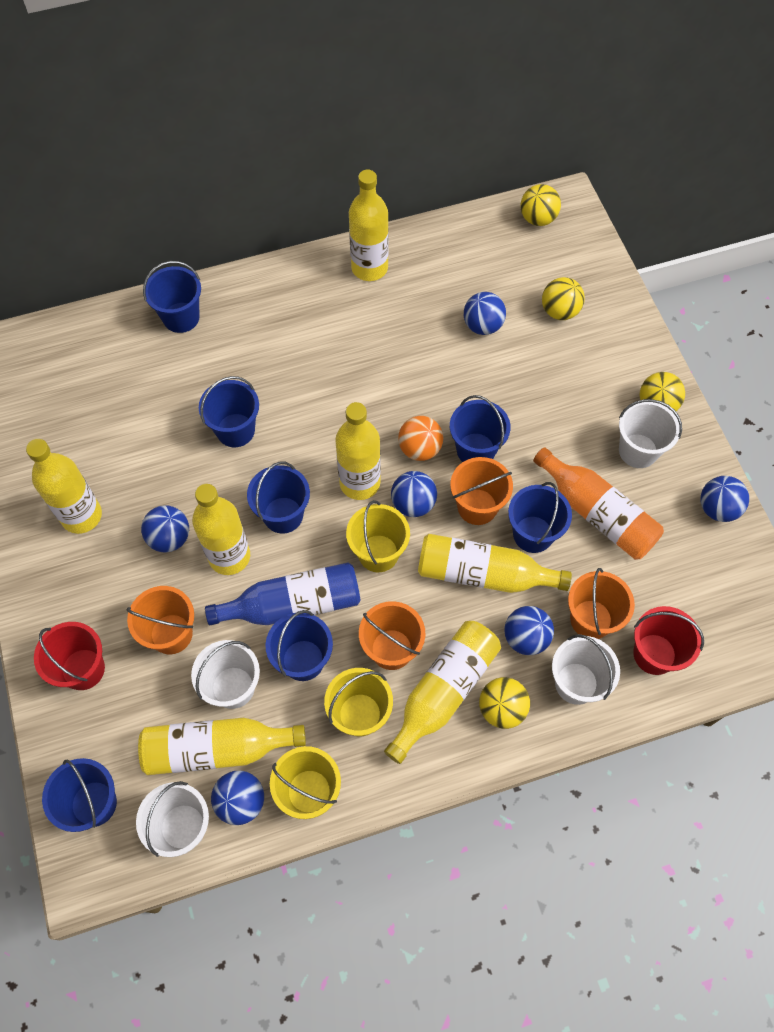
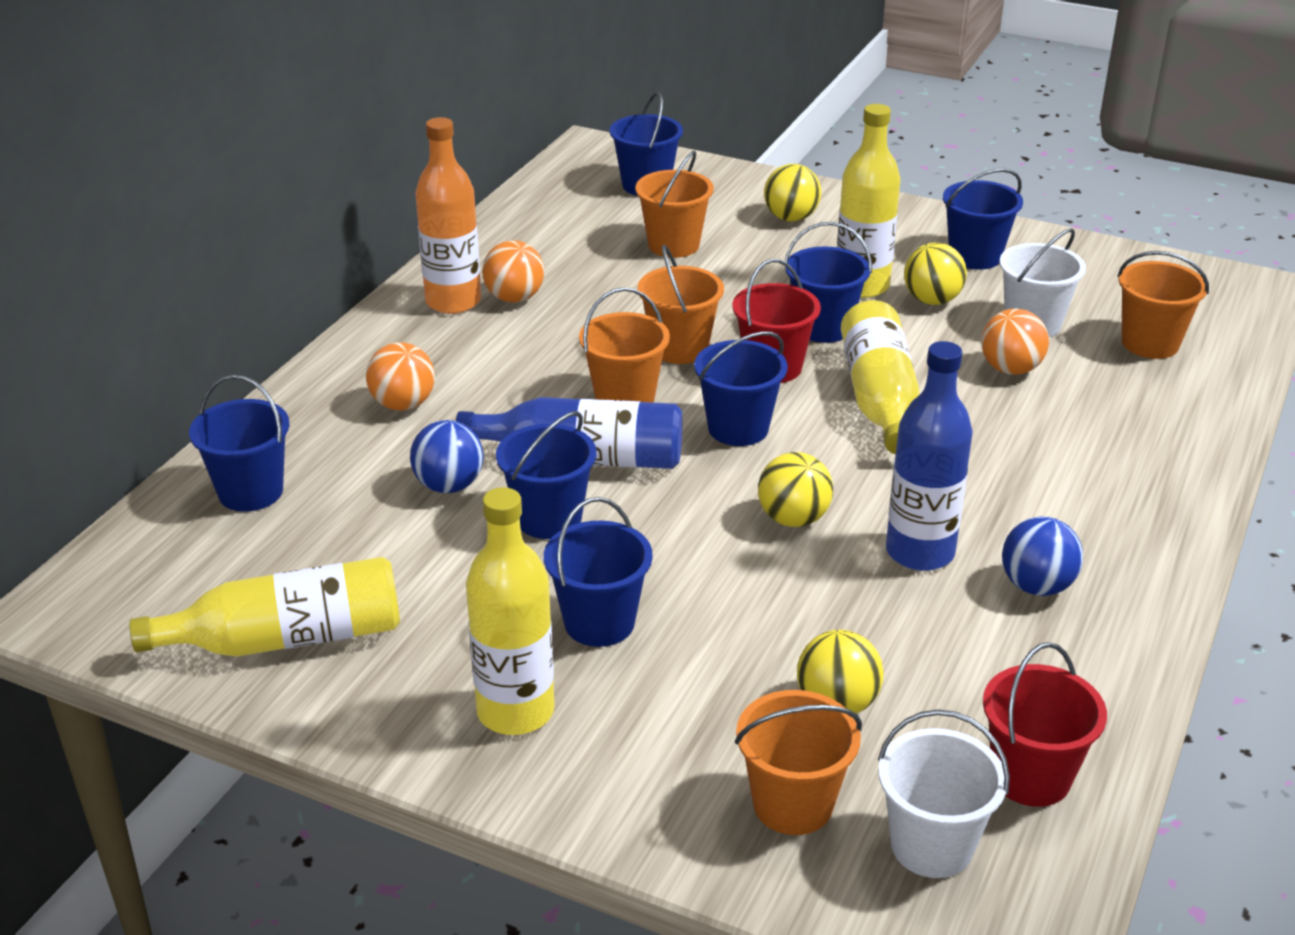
blue ball: [141,505,189,553] [211,771,264,825] [391,471,437,517] [464,292,506,335] [504,606,554,655] [701,476,749,522] = 6 -> [410,420,483,493] [1002,516,1083,596] = 2
blue bottle: [205,563,361,625] = 1 -> [456,397,682,469] [886,341,973,571] = 2
orange ball: [398,416,443,461] = 1 -> [366,342,435,411] [482,240,544,303] [981,309,1049,375] = 3
orange bucket: [127,586,194,654] [359,601,425,670] [450,457,513,525] [568,568,635,639] = 4 -> [579,287,670,403] [635,151,714,258] [638,244,724,364] [735,690,862,835] [1118,251,1209,359] = 5
white bucket: [136,781,209,857] [191,640,260,709] [552,634,620,705] [619,399,682,468] = 4 -> [878,709,1010,878] [1000,228,1086,337] = 2
yellow bottle: [26,439,102,534] [138,718,306,775] [192,484,250,575] [335,402,381,500] [349,170,389,281] [384,621,501,764] [418,534,572,593] = 7 -> [129,557,400,657] [466,487,555,735] [837,104,901,298] [841,300,919,454] = 4
yellow bucket: [270,746,341,819] [324,668,393,736] [346,500,410,572] = 3 -> none = 0

